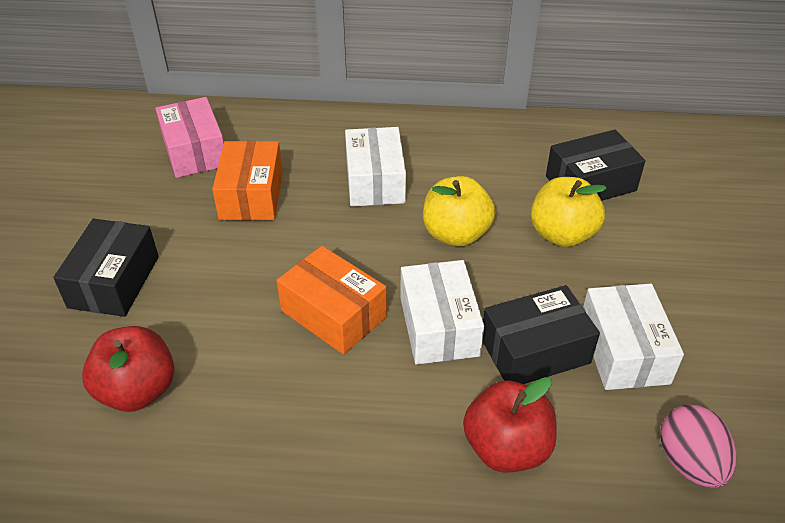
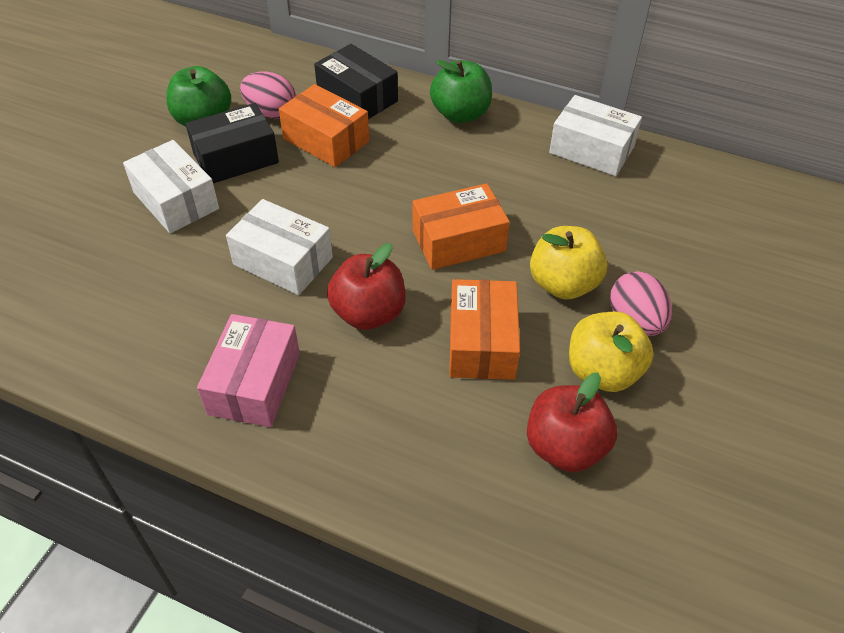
black box: [53,219,159,317] [482,285,600,384] [546,130,646,201] = 3 -> [186,103,279,183] [314,44,398,119] = 2
green apple: none = 0 -> [166,66,231,126] [430,60,492,123] = 2
orange box: [212,141,283,221] [277,246,387,355] = 2 -> [279,84,369,167] [413,183,510,270] [449,279,520,380] = 3
pink egg: [660,405,736,488] = 1 -> [240,71,296,119] [610,271,672,336] = 2

